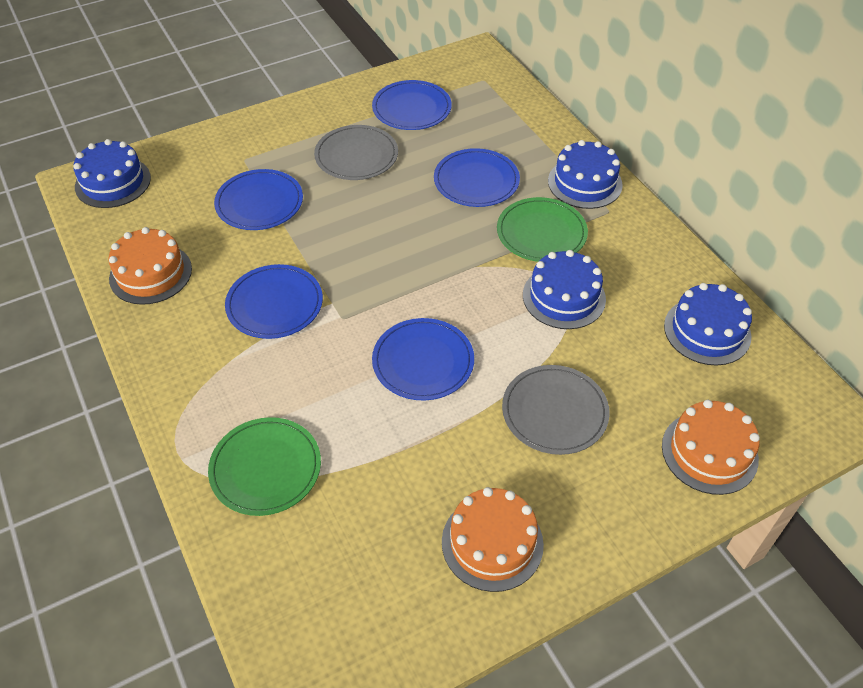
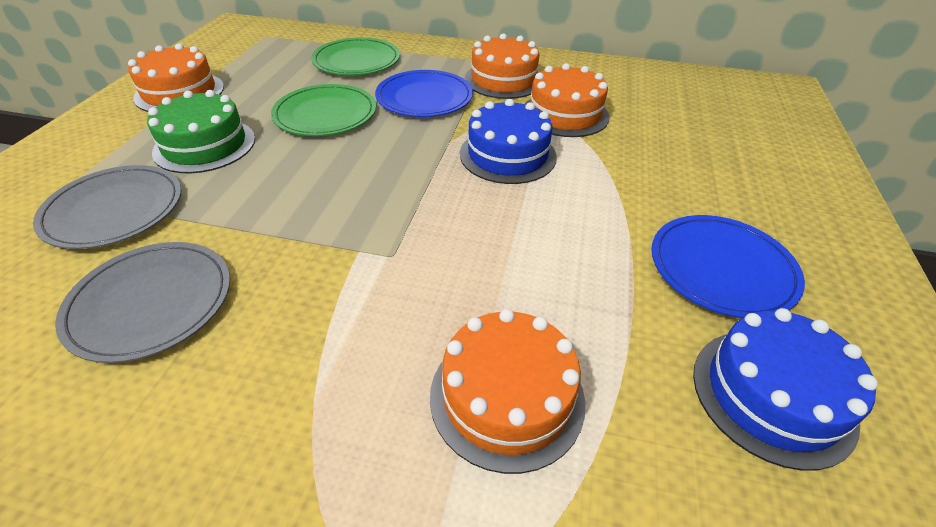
blue cake: [73,139,151,208] [523,250,606,329] [548,140,623,209] [664,283,752,366] = 4 -> [460,99,557,184] [693,308,878,471] = 2
blue plate: [214,169,303,230] [225,264,323,339] [372,80,452,130] [372,318,474,401] [434,148,520,207] = 5 -> [375,70,473,117] [651,215,805,318] = 2
green cake: none = 0 -> [147,90,255,173] = 1
orange cake: [108,227,192,305] [442,487,544,592] [662,400,760,495] = 3 -> [128,43,224,112] [430,309,585,474] [465,33,539,99] [525,63,610,137] = 4

